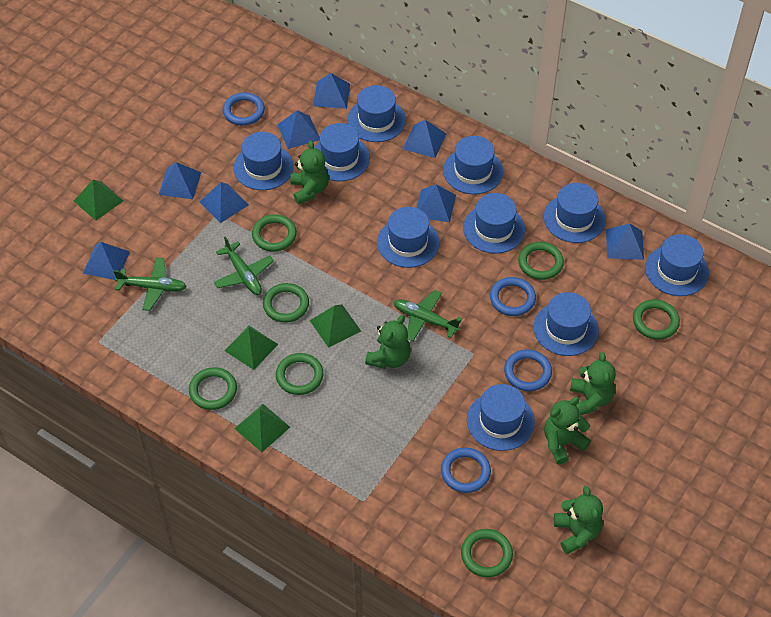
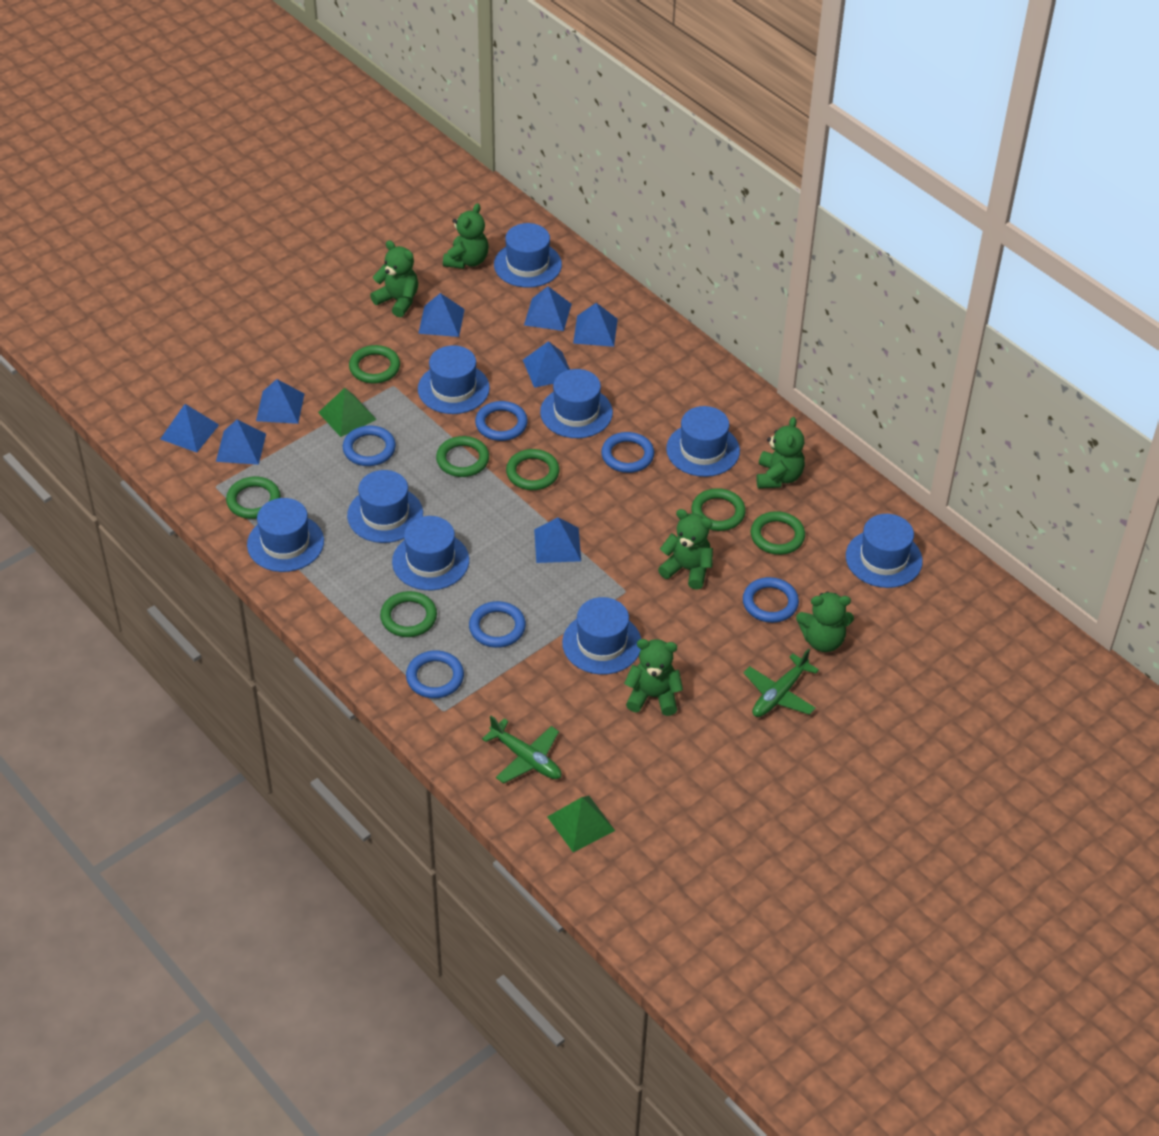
blue hat: [233,132,294,190] [314,123,370,181] [347,85,406,142] [377,207,439,268] [443,136,503,194] [463,193,525,254] [467,384,535,451] [533,292,599,356] [544,183,606,243] [645,234,709,296] = 10 -> [247,498,324,572] [347,470,423,543] [392,516,469,590] [418,345,490,414] [494,223,562,288] [540,369,613,438] [562,597,641,675] [666,406,740,477] [846,514,923,588] = 9
blue ring: [223,92,265,126] [441,447,491,493] [490,277,536,316] [504,349,552,391] = 4 -> [343,425,396,466] [406,650,464,698] [469,601,526,648] [475,401,528,441] [601,432,654,473] [743,577,799,623] = 6
green plane: [113,257,187,311] [214,236,274,295] [394,290,463,341] = 3 -> [482,716,561,784] [743,648,819,717] = 2
green pyramid: [74,180,123,221] [225,326,278,370] [234,404,290,452] [310,305,361,348] = 4 -> [318,388,377,437] [547,796,615,852] = 2
green teddy bear: [290,141,329,204] [365,315,411,369] [544,397,591,464] [554,486,603,555] [570,352,616,415] = 5 -> [370,240,418,317] [443,203,488,269] [624,639,683,716] [658,509,713,590] [756,417,805,489] [796,592,854,652] = 6

